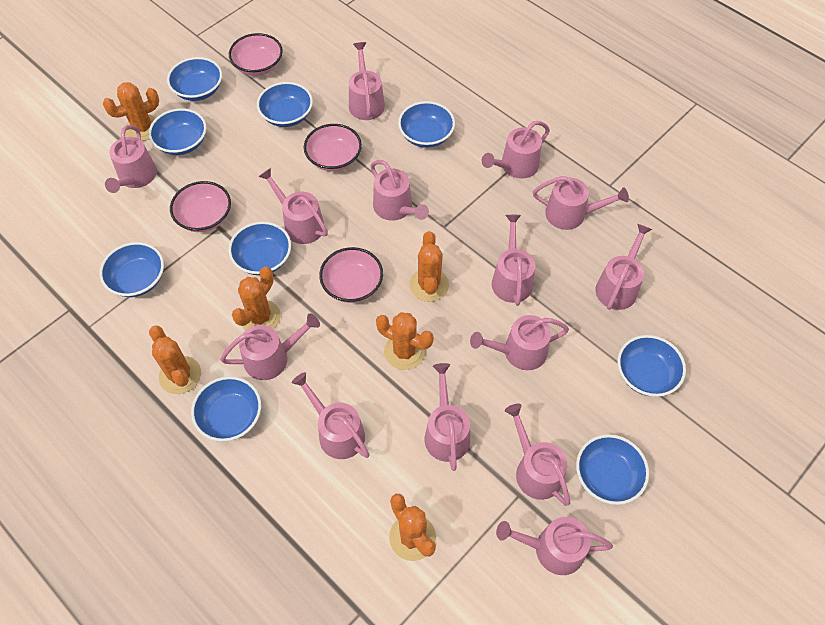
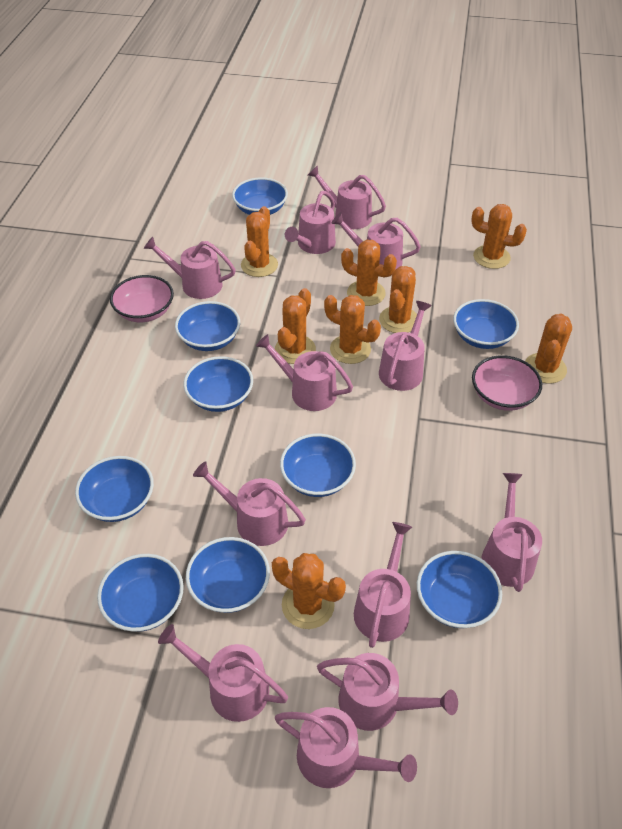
orange cactus: [103,82,159,141] [149,326,201,394] [232,267,280,330] [376,312,434,370] [389,494,436,561] [409,231,449,302] = 6 -> [241,206,278,277] [272,553,346,629] [275,288,316,364] [324,295,381,364] [341,240,397,306] [379,266,417,333] [471,204,527,269] [525,314,572,384] = 8
pink bowl: [170,181,231,232] [229,33,283,76] [304,124,362,171] [319,247,383,303] = 4 -> [110,275,174,322] [472,355,542,411] = 2
pink watering can: [105,125,157,193] [220,314,320,380] [258,168,328,244] [292,372,370,459] [349,42,385,120] [371,160,429,221] [425,363,470,471] [470,315,569,370] [482,121,550,179] [492,215,535,306] [496,517,613,575] [505,404,570,506] [533,176,629,230] [595,224,652,310] = 14 -> [144,237,236,299] [158,624,288,722] [193,461,306,546] [256,334,353,411] [275,707,417,788] [285,191,336,254] [308,165,386,229] [317,653,458,731] [331,212,421,270] [354,522,412,648] [379,301,432,391] [481,473,542,592] = 12

